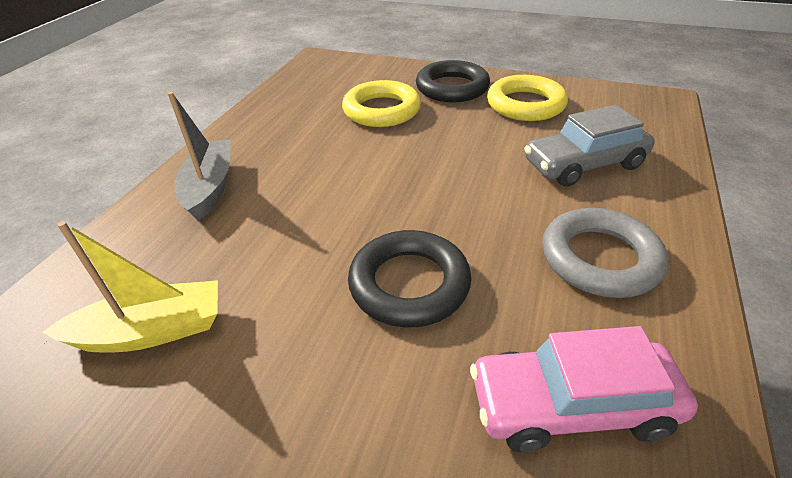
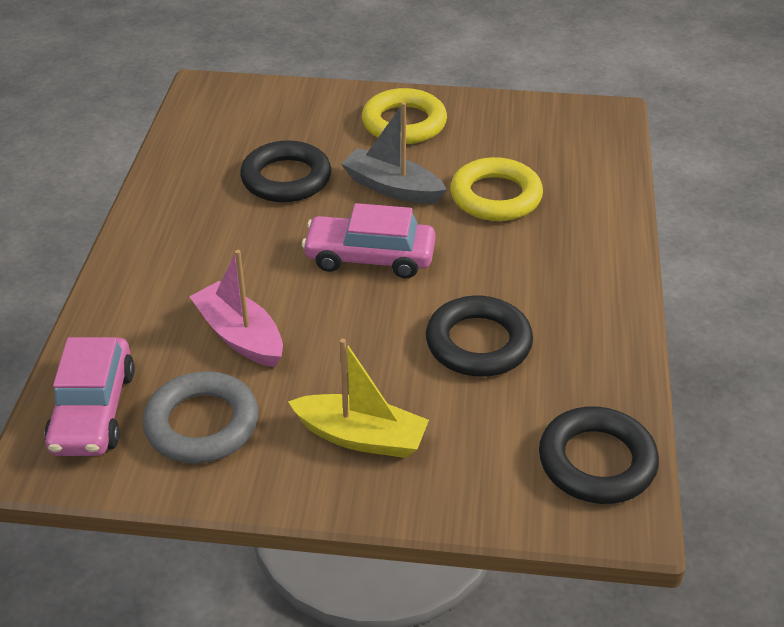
black ring: [348,230,471,327] [416,60,490,102] = 2 -> [240,140,331,202] [426,296,533,377] [539,407,659,504] = 3
grey car: [524,105,655,187] = 1 -> none = 0
pink boat: none = 0 -> [189,250,283,367] = 1
pink car: [470,326,698,452] = 1 -> [44,337,135,456] [302,203,436,278] = 2

